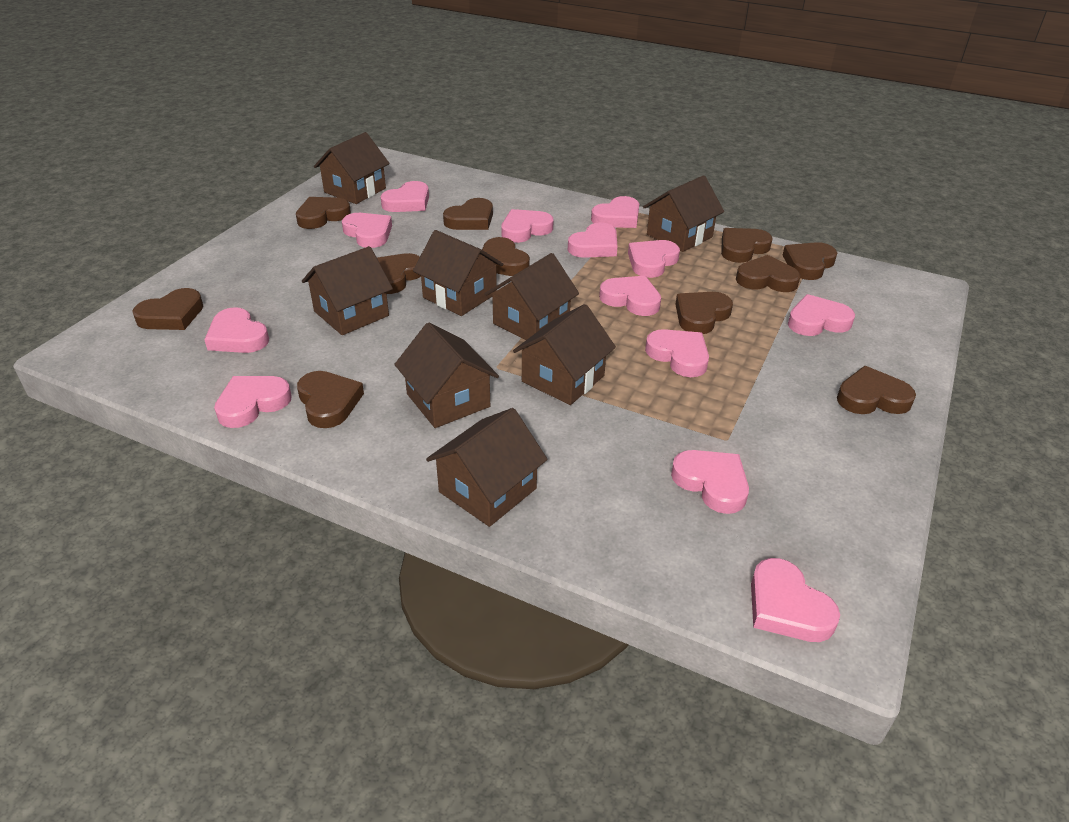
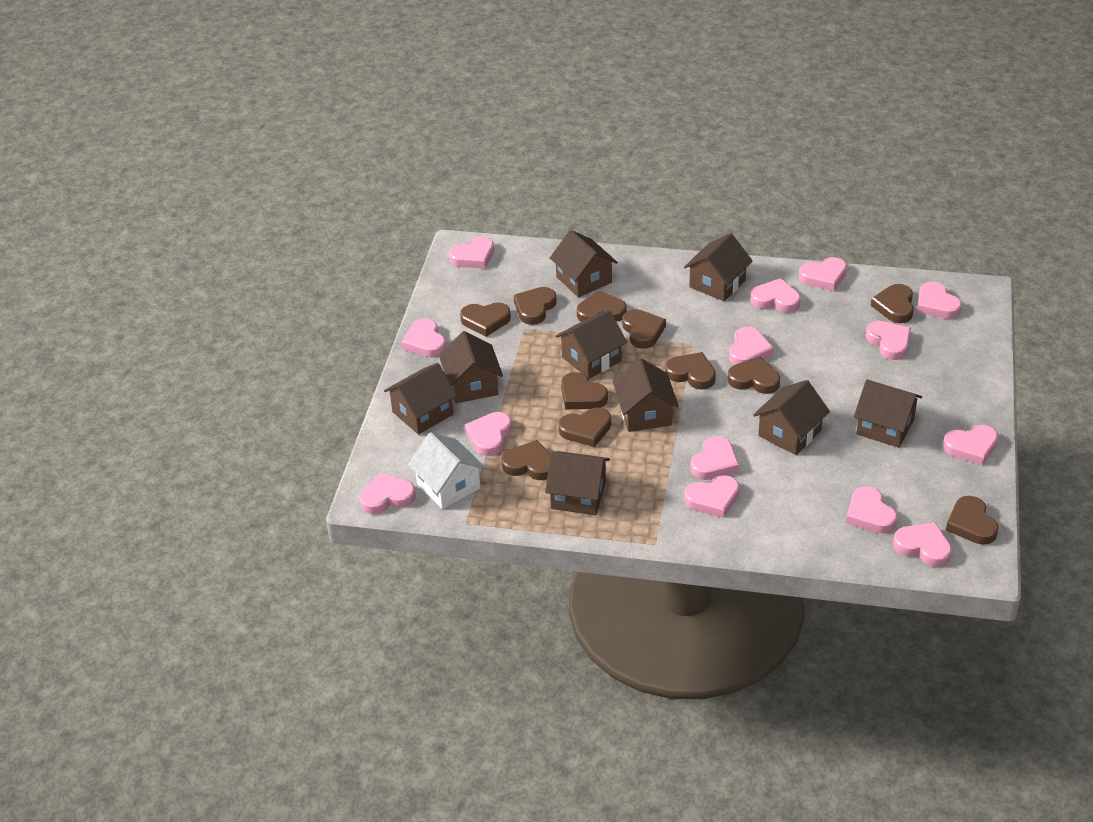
brown house: [302,246,393,335] [314,132,390,204] [394,322,499,428] [413,230,503,316] [426,408,548,527] [485,253,579,340] [513,304,616,405] [643,175,724,252] = 8 -> [384,363,457,434] [439,331,503,403] [545,451,610,515] [550,230,618,297] [556,310,627,379] [613,358,679,432] [684,233,753,301] [753,380,830,455] [854,380,922,448] = 9
pink heart: [204,307,269,353] [214,376,292,428] [342,213,392,248] [380,181,429,212] [501,209,553,243] [568,222,618,258] [591,196,639,228] [599,276,661,316] [628,240,680,278] [645,329,709,377] [671,450,749,514] [751,558,840,642] [788,294,855,336] = 13 -> [360,472,416,514] [402,318,446,357] [449,236,494,269] [465,412,512,456] [684,475,739,518] [690,436,739,480] [729,327,774,365] [750,278,801,313] [799,257,847,291] [846,486,897,534] [866,321,911,360] [893,522,952,567] [917,282,962,319] [943,425,998,465] = 14
white house: none = 0 -> [408,432,485,509] = 1

